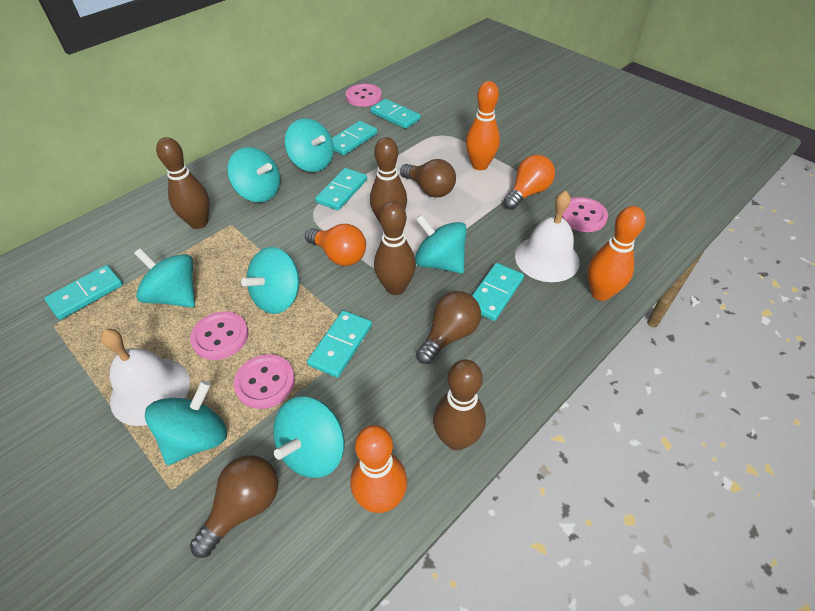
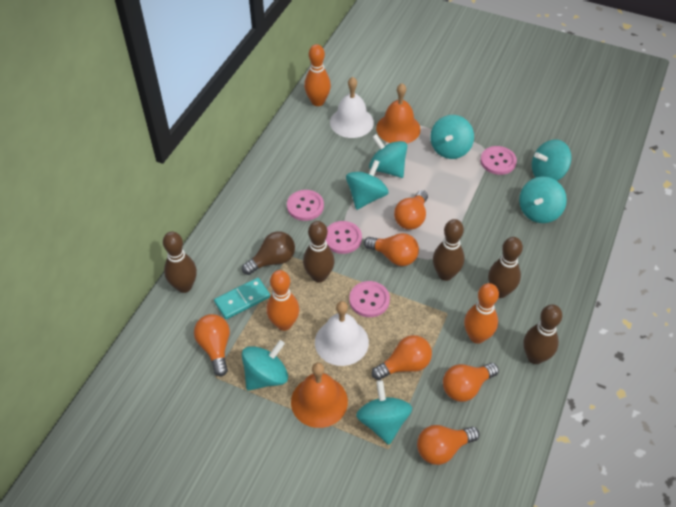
brown bowling pin: [156,137,210,229] [370,137,407,222] [374,201,416,295] [433,359,486,450] = 4 -> [163,232,197,293] [303,221,335,282] [433,219,465,281] [488,237,523,298] [523,305,562,364] = 5
brown light bulb: [190,455,278,558] [400,159,456,198] [416,291,481,364] = 3 -> [242,231,295,275] = 1
orange bell: none = 0 -> [291,362,348,428] [376,83,421,144] = 2
orange light bulb: [305,224,366,266] [504,155,555,210] = 2 -> [194,314,230,377] [364,233,419,266] [372,335,432,380] [394,190,428,230] [417,425,480,465] [443,363,499,402] = 6
turquoise domino: [44,265,123,320] [307,310,372,378] [315,168,367,210] [332,121,377,156] [370,99,421,129] [472,263,524,321] = 6 -> [214,278,270,319] = 1

